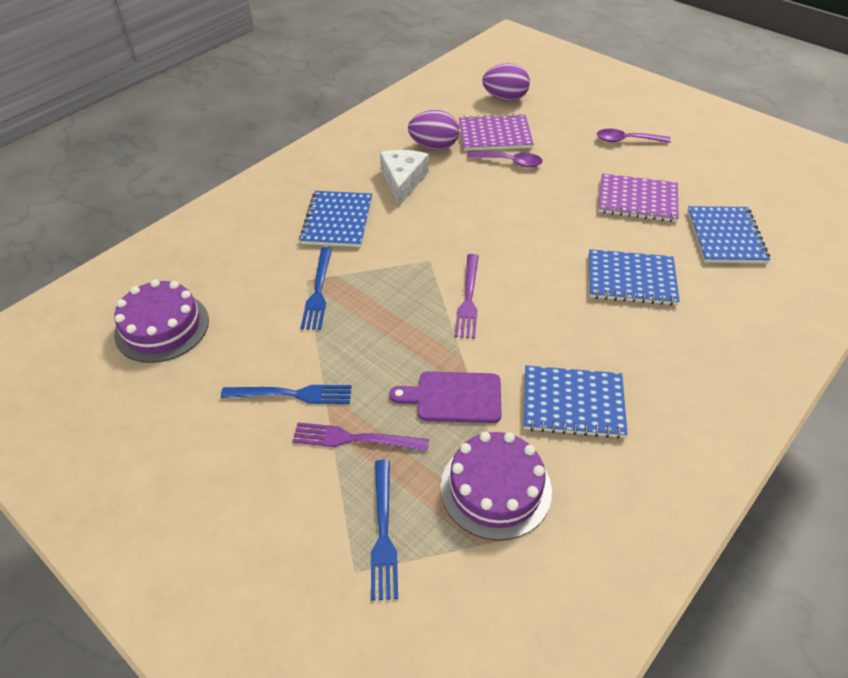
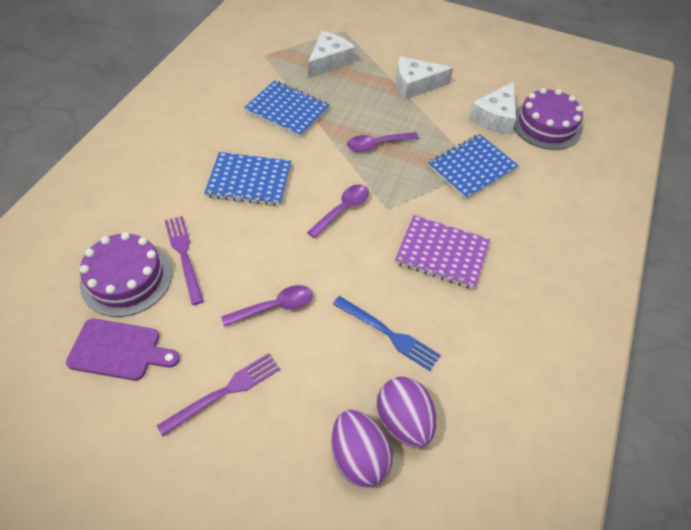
blue fork: [221,385,352,404] [301,247,332,330] [371,460,398,601] = 3 -> [333,296,441,371] = 1
blue notebook: [299,191,372,247] [524,366,628,439] [589,249,680,306] [687,206,770,263] = 4 -> [204,152,291,206] [244,80,330,137] [428,134,519,200] = 3
purple notebook: [459,114,534,151] [598,173,679,222] = 2 -> [395,215,490,289] = 1
purple spoon: [467,151,543,167] [597,129,671,143] = 2 -> [221,285,313,327] [307,184,369,238] [347,132,419,152] = 3
white cheese: [380,150,429,206] = 1 -> [308,31,356,78] [396,56,453,100] [469,82,516,135] = 3

